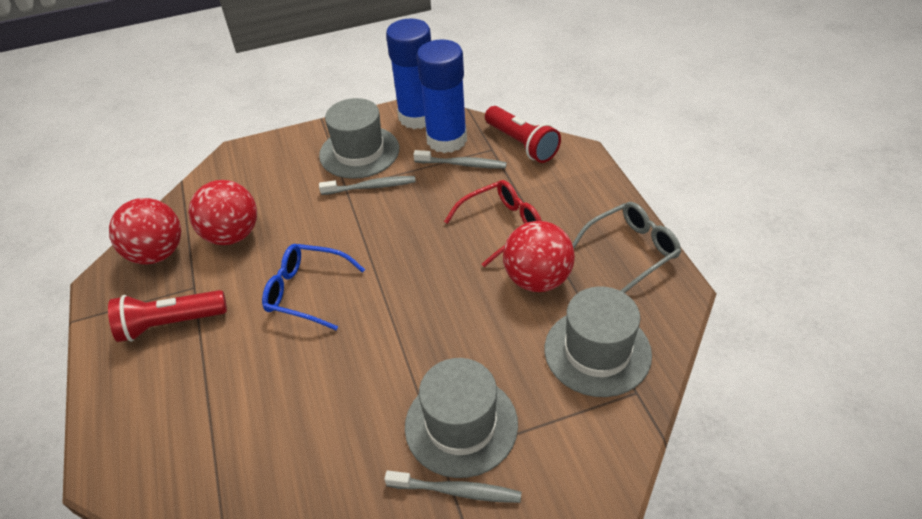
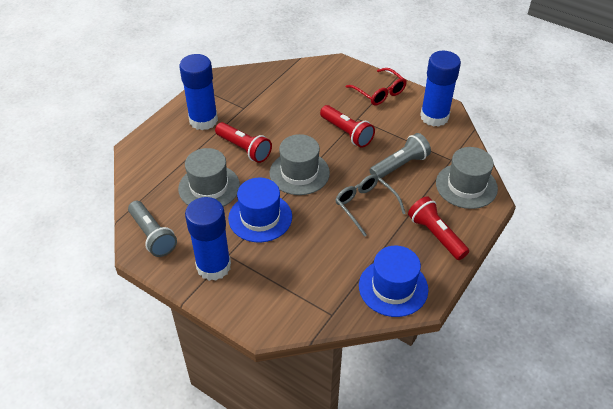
blue glasses: [262,244,365,330] = 1 -> none = 0
blue glue stick: [386,18,431,129] [417,39,467,153] = 2 -> [179,54,218,130] [185,197,231,281] [420,51,461,127] = 3
blue hat: none = 0 -> [228,178,292,243] [359,246,428,317] = 2
grey flashlight: none = 0 -> [128,201,177,257] [370,133,431,178] = 2
grey toothbrush: [319,176,416,195] [384,471,521,503] [413,150,507,169] = 3 -> none = 0
red ball: [109,198,181,265] [188,180,257,245] [503,221,575,292] = 3 -> none = 0
red flashlight: [108,290,227,342] [485,106,561,163] = 2 -> [215,122,272,163] [320,105,375,148] [408,196,469,260] = 3

